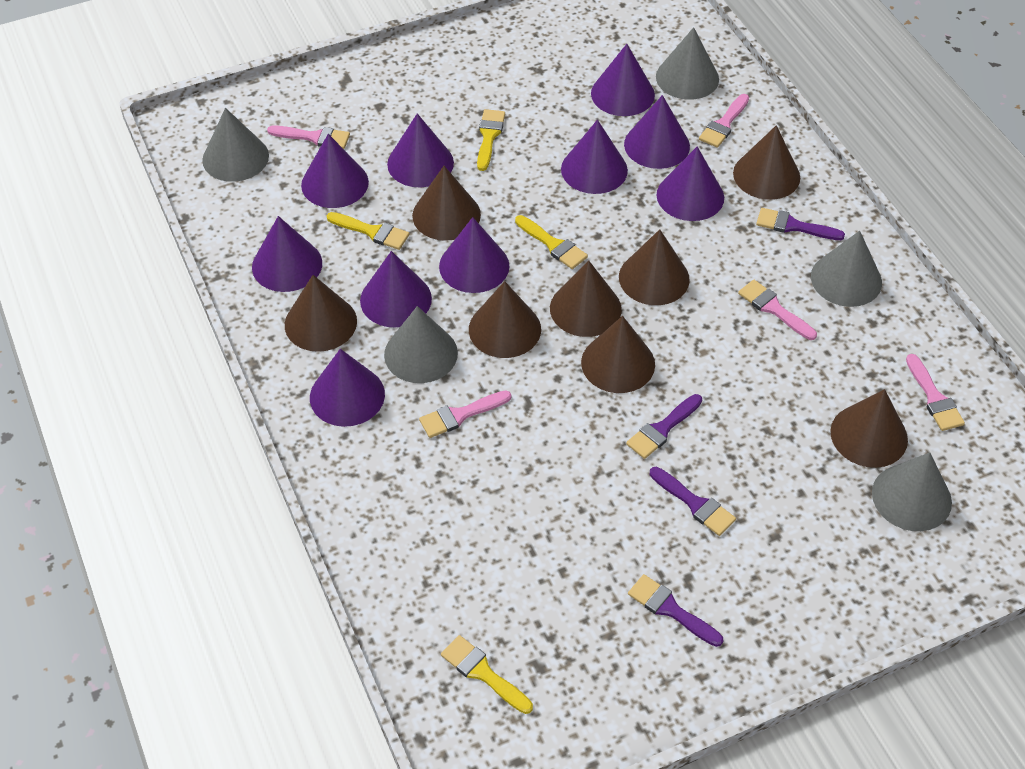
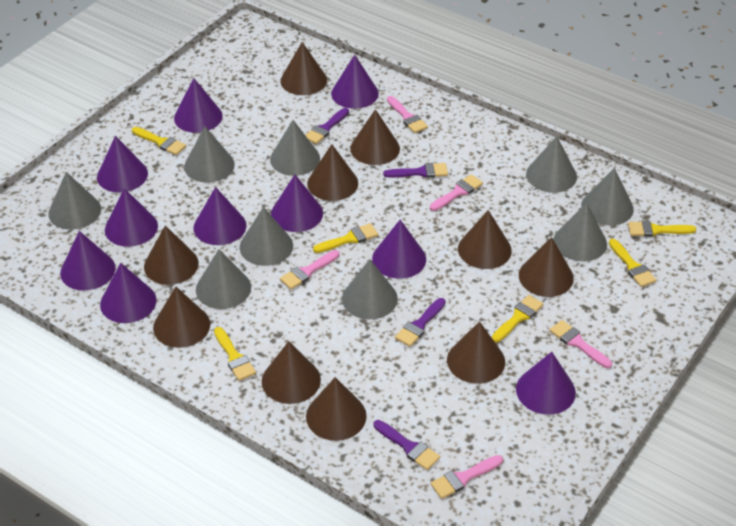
brown cone: [285,275,357,352] [412,166,481,241] [469,281,541,358] [550,260,622,337] [581,316,655,393] [619,229,690,305] [733,125,800,200] [830,389,908,468] = 8 -> [144,225,199,285] [153,287,210,348] [262,341,321,404] [280,42,327,95] [306,377,367,441] [307,144,358,201] [350,109,400,165] [447,321,505,384] [458,210,512,269] [519,237,574,297] = 10
grey cone: [202,108,269,182] [384,306,458,383] [656,27,719,100] [811,231,882,307] [872,452,952,531] = 5 -> [48,172,101,230] [184,127,235,183] [196,249,251,309] [240,207,293,266] [270,120,320,176] [342,259,398,319] [526,136,577,193] [553,203,607,261] [581,168,634,226] = 9
yellow brush: [327,212,410,250] [441,635,533,714] [477,109,505,171] [515,215,588,269] = 4 -> [132,127,186,155] [214,327,256,381] [313,223,378,253] [492,295,543,342] [609,239,656,287] [628,221,696,237] = 6

